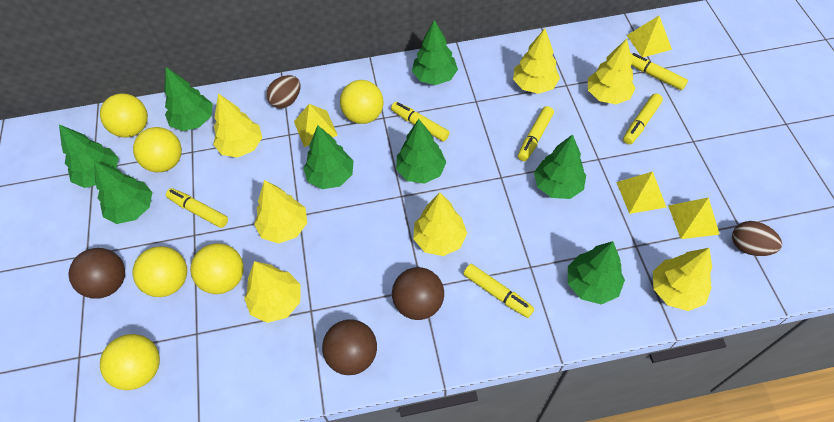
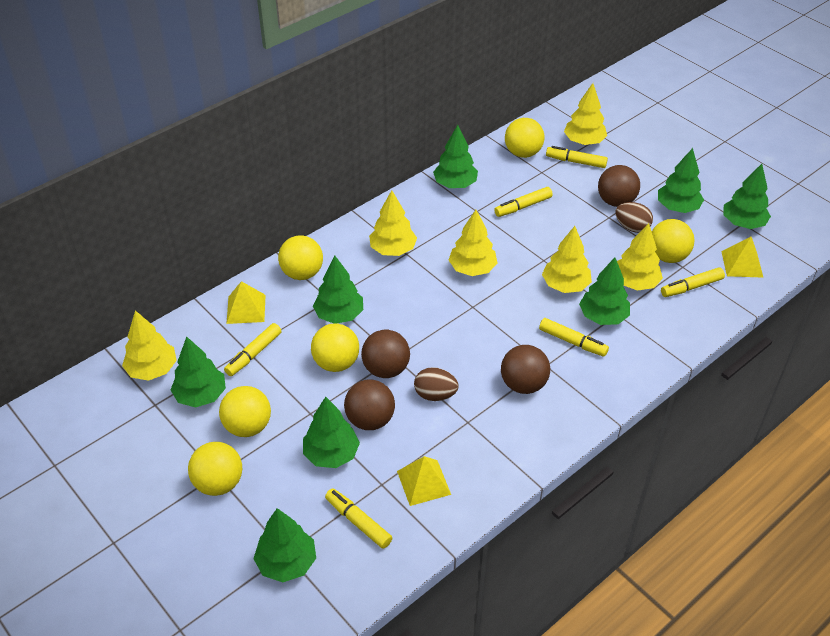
brown ball: [69,248,125,299] [322,319,377,375] [392,267,444,320] = 3 -> [344,379,395,430] [361,330,410,378] [501,345,550,394] [598,165,640,207] = 4
yellow pyramid: [294,104,338,147] [616,171,666,214] [627,16,672,57] [668,197,720,239] = 4 -> [226,281,265,324] [397,456,451,506] [721,237,764,278] = 3
yellow tree: [213,93,262,158] [244,261,301,323] [254,180,307,244] [413,193,467,256] [513,28,560,94] [588,39,635,104] [653,248,712,311] = 7 -> [122,311,177,381] [369,190,417,256] [449,210,497,276] [542,226,592,293] [564,83,607,145] [617,223,663,291] = 6

